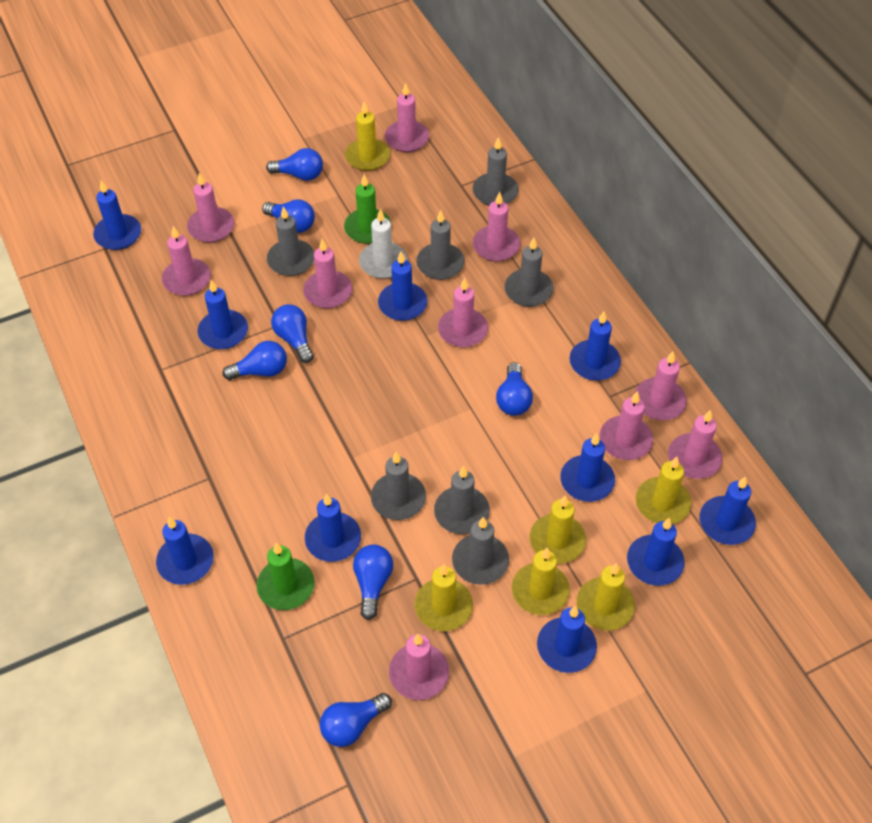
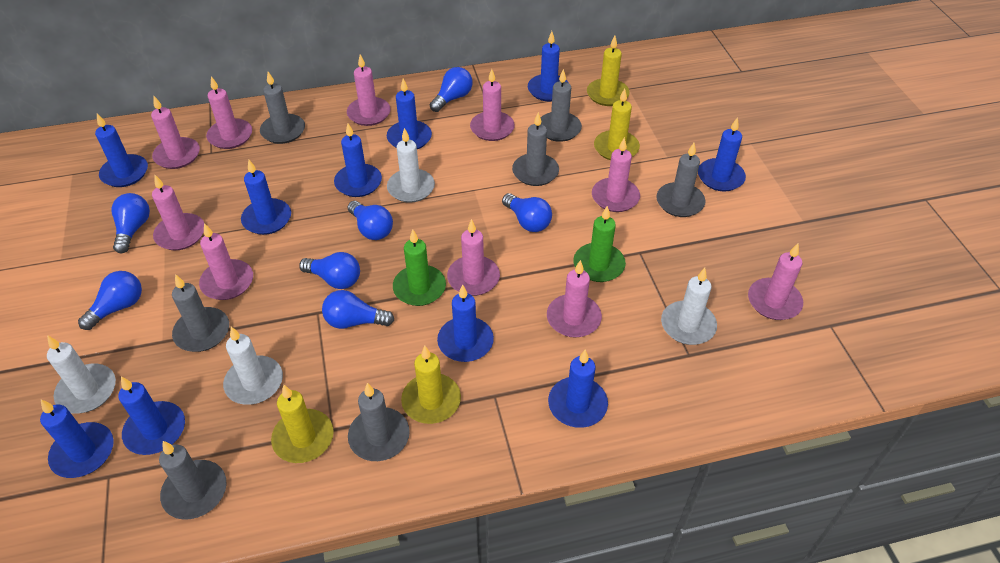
white candle: [359,209,407,279] = 1 -> [47,335,116,413] [223,327,283,405] [387,128,435,203] [661,268,717,345] = 4
yellow candle: [345,102,390,171] [415,564,473,631] [512,548,570,615] [530,495,586,563] [576,563,635,631] [635,457,691,524] = 6 -> [271,385,334,463] [401,346,461,424] [587,36,630,106] [594,88,640,160] = 4

